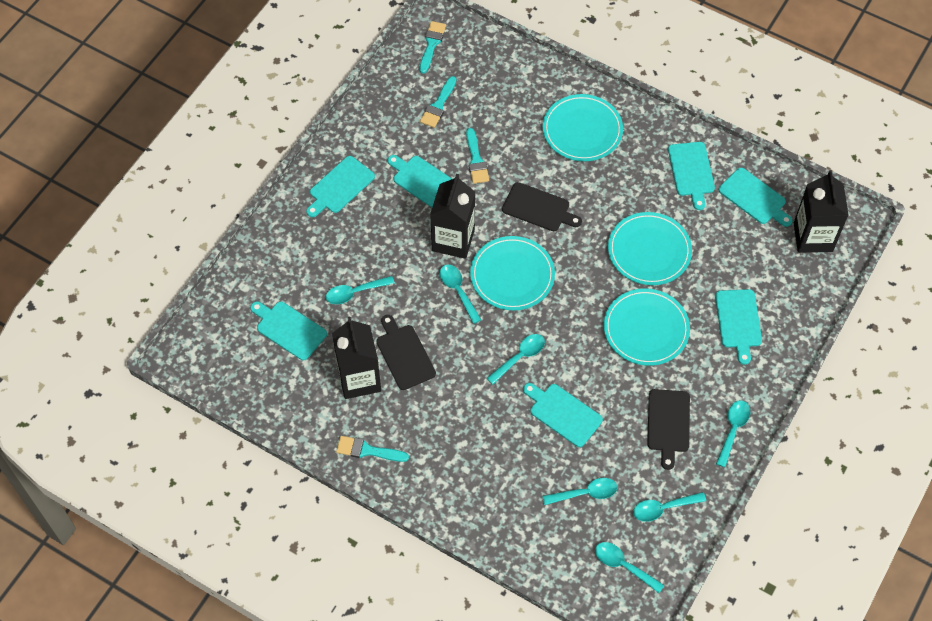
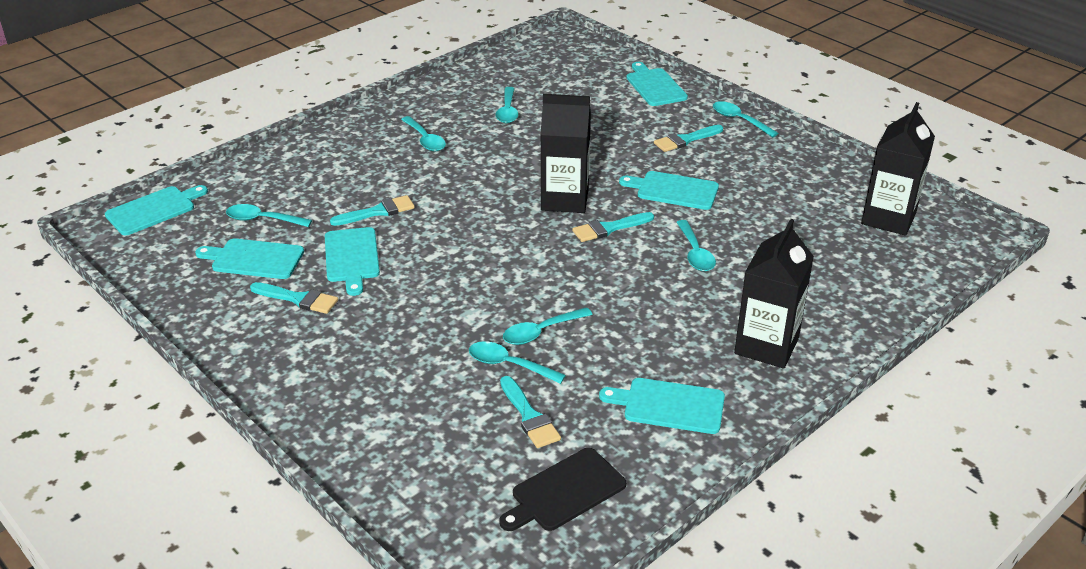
black cutting board: [376,315,436,390] [502,182,582,231] [647,389,690,470] = 3 -> [499,448,626,531] = 1
turquoise brush: [336,436,409,462] [420,21,446,74] [420,76,456,128] [466,128,489,184] = 4 -> [250,282,338,314] [330,195,415,226] [500,376,561,448] [572,212,654,242] [654,125,723,152] = 5
turquoise cutting board: [250,301,327,360] [306,156,375,217] [387,155,452,207] [523,383,603,447] [668,142,715,210] [715,289,762,365] [718,168,793,227] = 7 -> [105,185,208,235] [195,238,304,279] [325,227,380,296] [599,378,725,434] [619,171,719,210] [627,62,688,106] = 6
turquoise plate: [470,236,555,310] [543,94,623,161] [604,288,690,366] [608,212,692,285] = 4 -> none = 0

